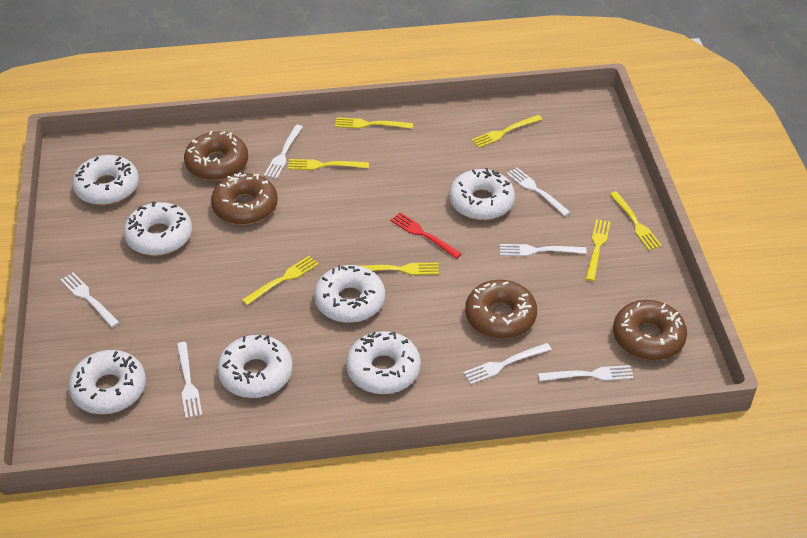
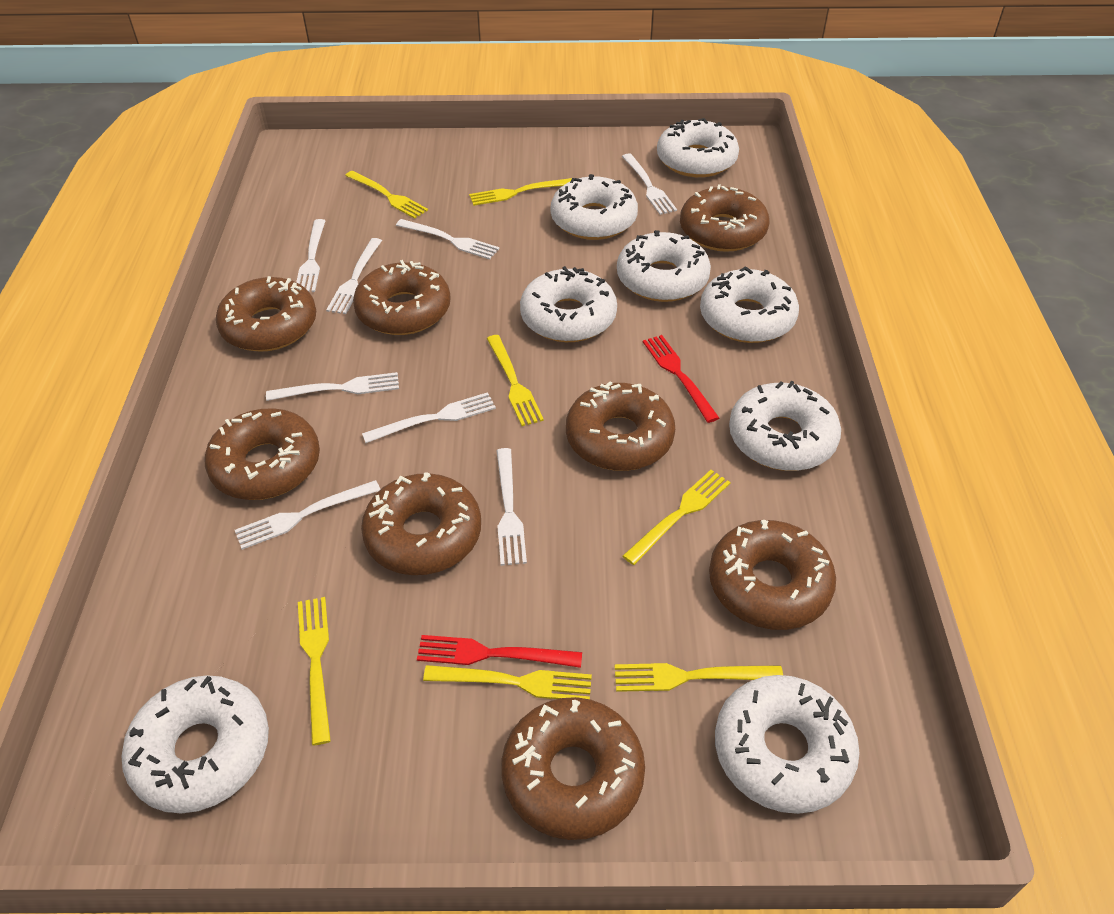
brown donut: [184,131,248,181] [211,172,278,225] [465,280,537,339] [613,300,687,360] = 4 -> [204,408,320,500] [216,276,316,352] [353,260,451,335] [361,472,481,575] [501,697,645,840] [566,382,675,471] [680,184,769,252] [709,520,836,630] = 8
red fork: [390,213,462,259] = 1 -> [417,635,582,668] [643,335,719,423] = 2
white donut: [68,350,146,414] [72,155,139,205] [124,202,192,256] [217,335,293,398] [314,265,385,323] [346,331,421,394] [449,168,515,220] = 7 -> [121,675,269,814] [520,266,617,342] [551,174,638,240] [617,230,711,302] [657,118,739,177] [700,266,799,343] [715,675,860,814] [729,381,841,471] = 8
white fork: [60,272,120,327] [177,342,202,418] [264,125,303,179] [463,343,551,384] [500,244,587,256] [507,168,571,216] [538,365,634,381] = 7 -> [235,480,381,550] [266,372,399,401] [296,219,325,292] [326,238,382,314] [362,392,496,443] [396,219,500,260] [496,448,527,566] [622,153,677,215] = 8

